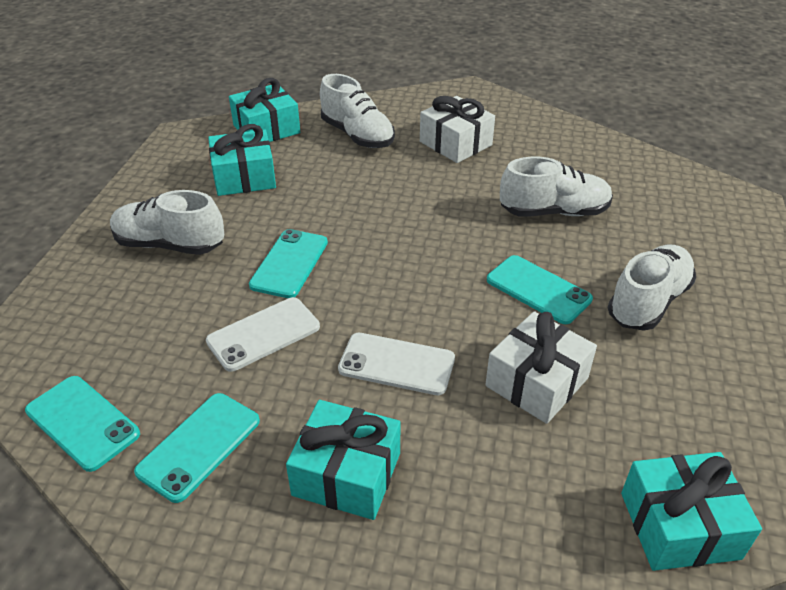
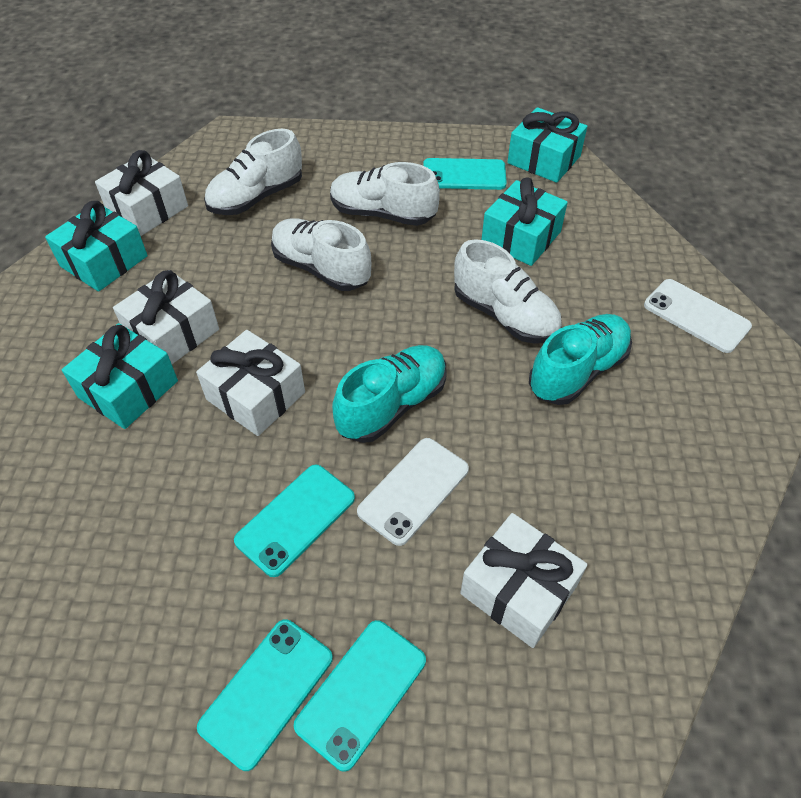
turquoise shoe: none = 0 -> [332,345,447,443] [529,314,632,405] = 2
white gift: [420,96,495,163] [485,311,597,424] = 2 -> [95,150,188,236] [113,270,219,364] [196,330,305,436] [460,513,588,648] = 4

